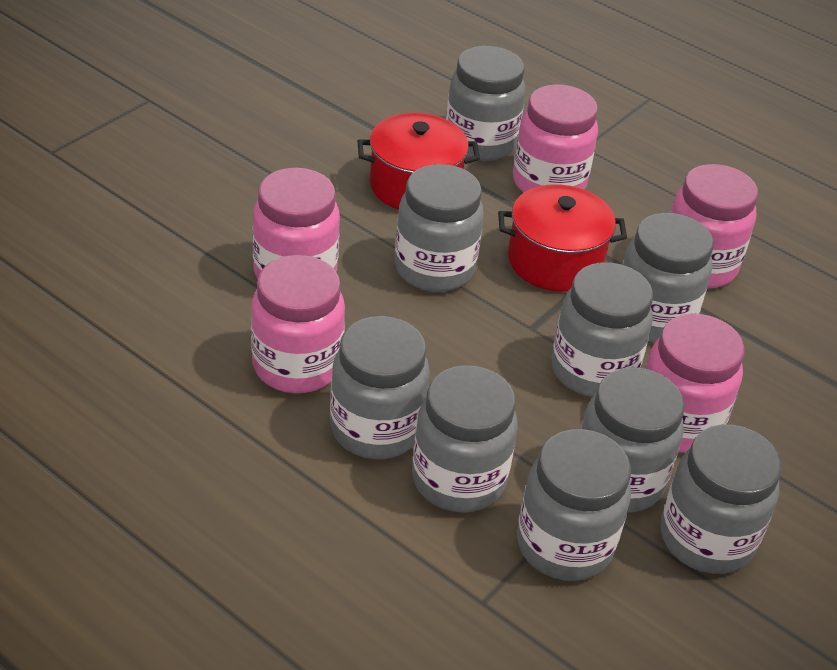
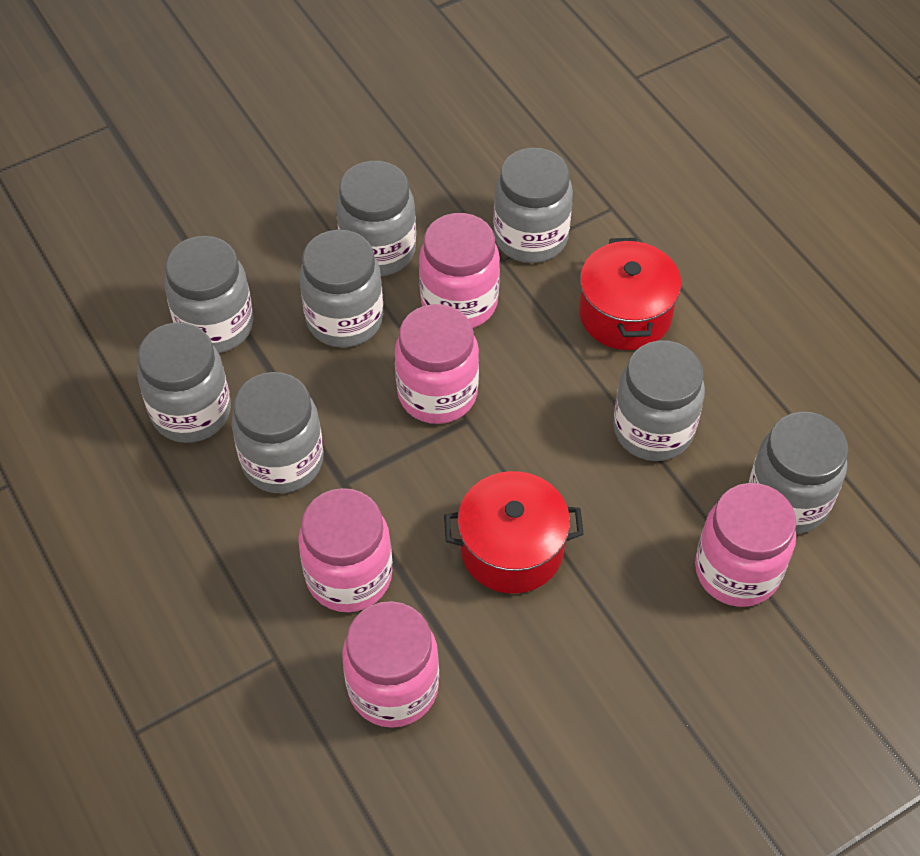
grey jar: [330,316,430,459] [395,164,484,292] [412,365,517,513] [446,46,526,161] [517,429,631,581] [552,262,653,397] [581,367,685,512] [622,213,714,342] [661,424,782,574] = 9 -> [137,322,231,443] [164,236,254,353] [231,372,324,493] [299,230,383,347] [336,161,416,276] [493,148,573,263] [613,340,705,461] [748,412,848,534] = 8

